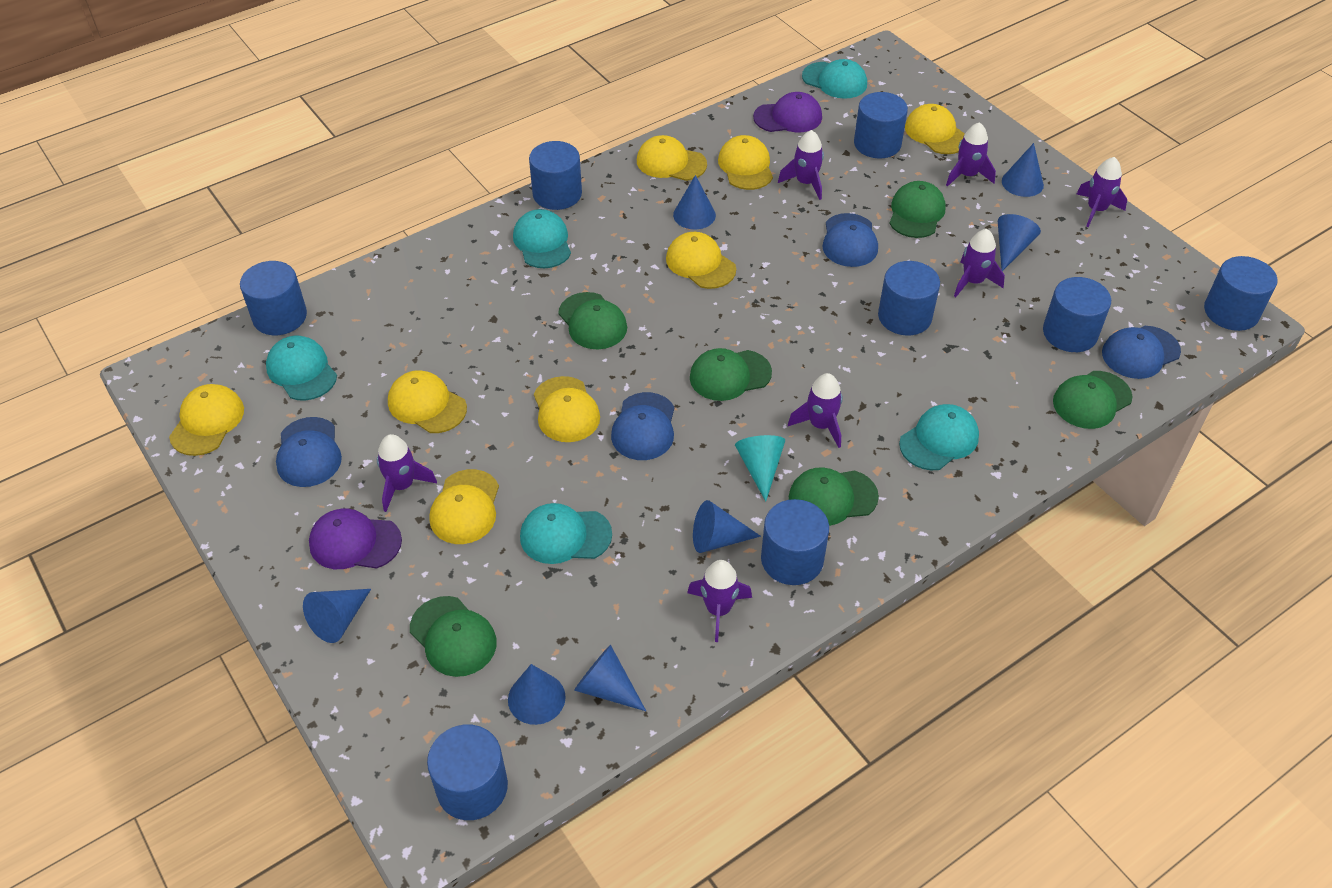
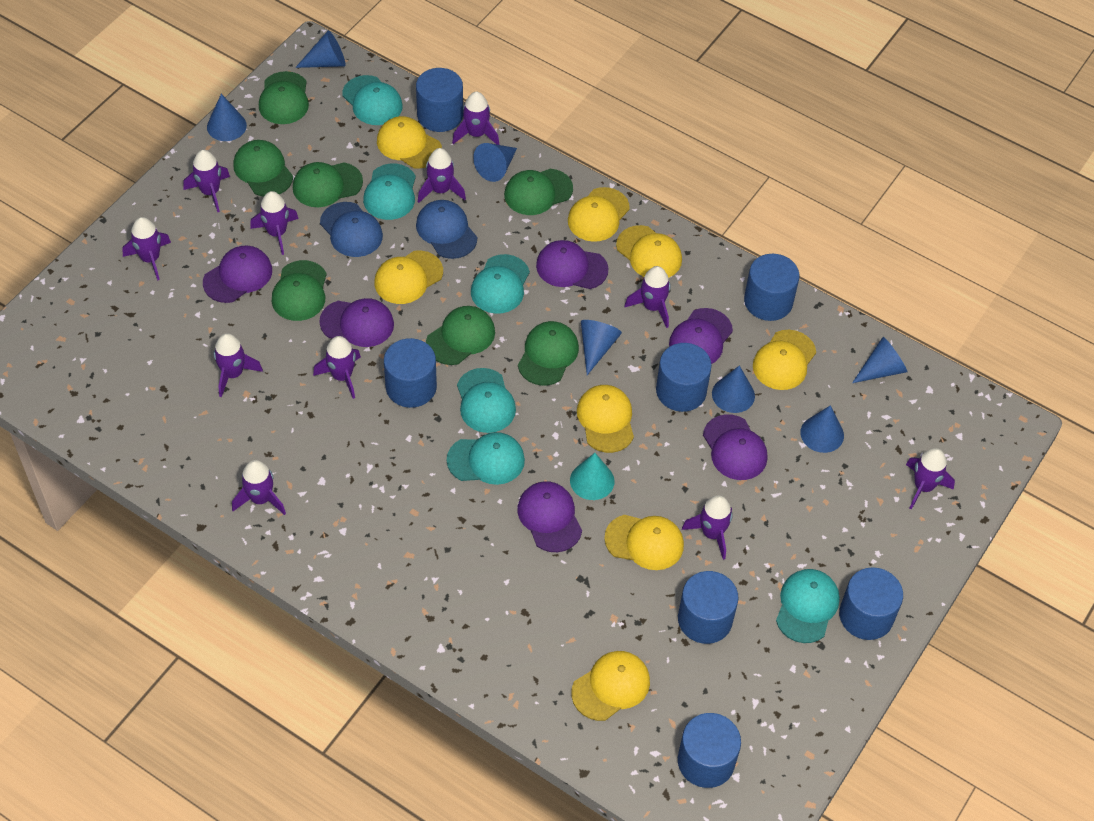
blue cap: [276,417,342,487] [611,392,674,460] [822,213,878,267] [1102,326,1181,379] = 4 -> [320,202,383,257] [416,200,477,259] = 2
blue cylinder: [240,261,307,335] [427,724,508,820] [529,141,582,210] [761,499,829,585] [854,92,908,159] [878,261,940,336] [1043,277,1111,352] [1204,256,1278,331] = 8 -> [384,338,437,408] [416,68,463,132] [656,343,712,412] [678,571,738,644] [678,713,741,788] [744,254,799,321] [839,567,903,640] = 7
green cap: [410,596,497,677] [558,292,627,349] [690,348,772,401] [789,468,879,526] [889,181,946,238] [1053,371,1133,429] = 6 -> [233,140,293,196] [259,71,309,124] [272,260,327,321] [293,162,363,207] [426,306,495,365] [504,169,573,215] [518,321,579,386] = 7
purple cap: [309,509,402,569] [753,92,822,132] = 2 -> [203,246,272,303] [319,298,394,347] [517,481,582,552] [536,240,609,289] [669,308,733,364] [703,414,768,480] = 6
purple rocket: [377,434,437,512] [687,560,752,642] [778,130,824,200] [788,373,843,448] [946,122,996,187] [954,229,1005,297] [1077,157,1127,227] = 7 -> [122,217,171,281] [183,150,230,212] [214,333,263,397] [232,460,286,515] [250,191,299,255] [313,336,361,399] [418,148,466,203] [452,91,500,145] [624,266,671,328] [682,495,733,560] [906,448,955,509] = 11
turquoise cap: [266,336,337,401] [513,209,571,268] [520,503,612,564] [802,59,867,99] [899,404,979,470] = 5 -> [342,75,403,125] [363,163,416,220] [447,432,525,485] [457,368,516,433] [471,254,530,314] [776,569,840,643] = 6

